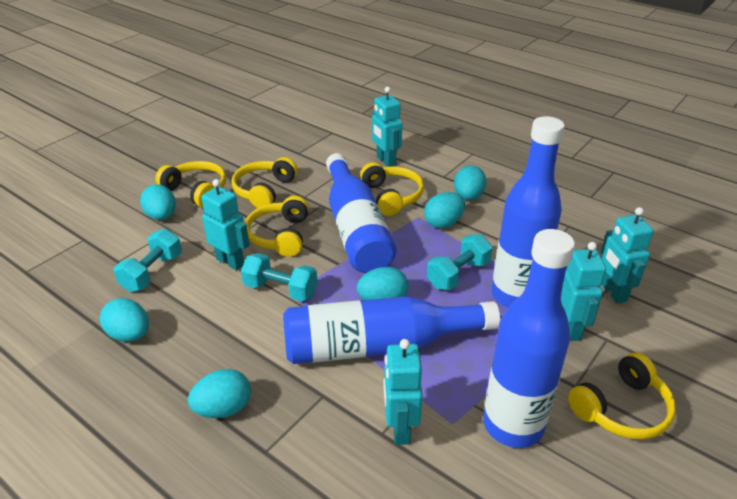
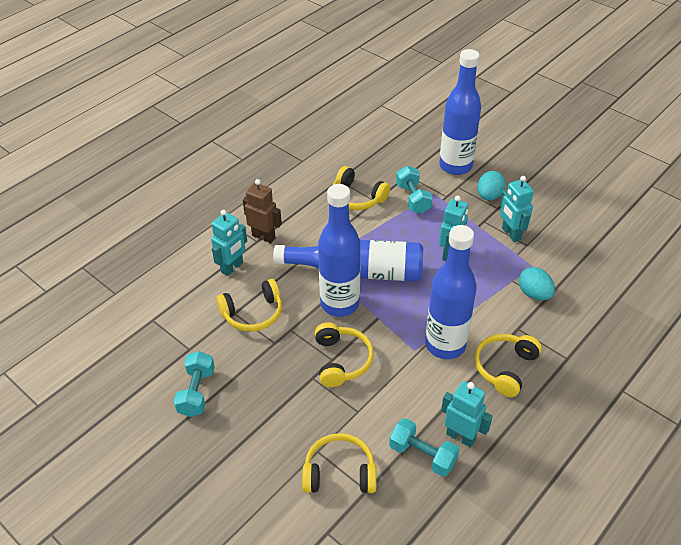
brown robot: none = 0 -> [243,179,282,243] = 1
turquoise egg: [100,298,149,342] [140,184,176,220] [188,369,251,418] [357,267,409,300] [424,192,465,228] [454,166,486,200] = 6 -> [477,171,506,200] [519,267,555,301] = 2
turquoise robot: [201,179,249,270] [372,87,402,167] [384,339,423,445] [561,242,606,341] [601,207,654,304] = 5 -> [211,210,247,276] [439,196,468,261] [441,381,493,448] [500,176,534,242] = 4

